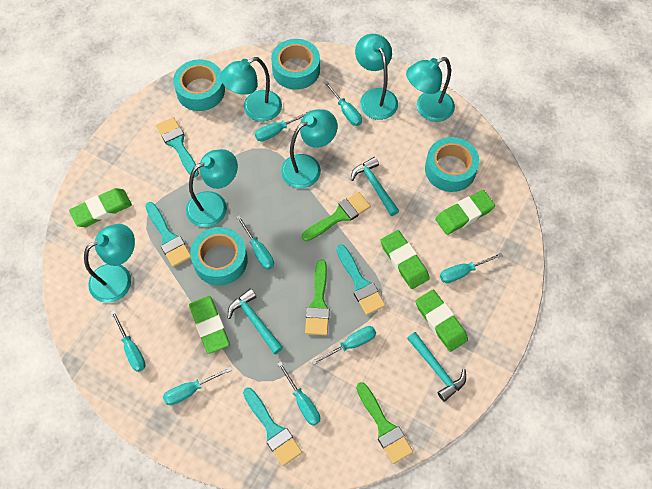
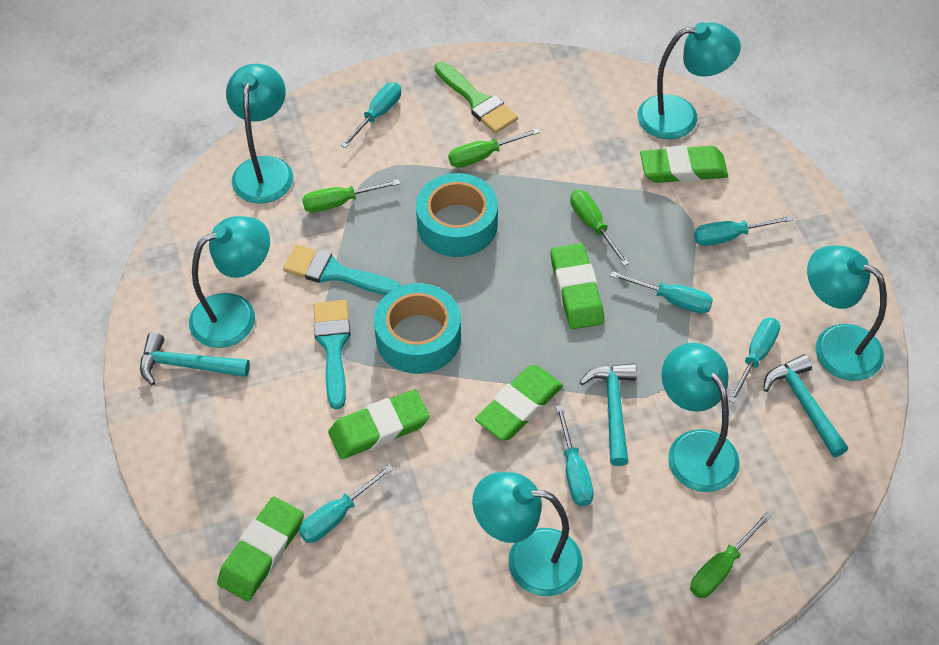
green brush: [302,192,371,241] [305,259,330,335] [356,382,413,464] = 3 -> [435,62,518,133] = 1
green screwdriver: none = 0 -> [302,179,401,213] [448,128,540,168] [570,190,629,266] [690,512,772,598] = 4
turquoise brush: [145,202,191,267] [156,117,199,177] [243,388,302,466] [336,244,386,315] = 4 -> [283,245,401,295] [314,300,350,409] = 2
turquoise screwdriver: [111,310,146,372] [163,367,232,405] [236,215,274,270] [255,111,310,141] [278,362,320,426] [312,326,376,365] [324,81,362,126] [440,253,503,283] = 8 -> [299,464,393,543] [341,82,401,148] [556,405,594,506] [610,271,713,314] [694,215,793,246] [728,318,780,403] = 6
turquoise tape: [173,59,225,111] [190,227,248,286] [271,39,320,90] [425,137,479,192] = 4 -> [374,283,461,374] [416,173,498,257] = 2

